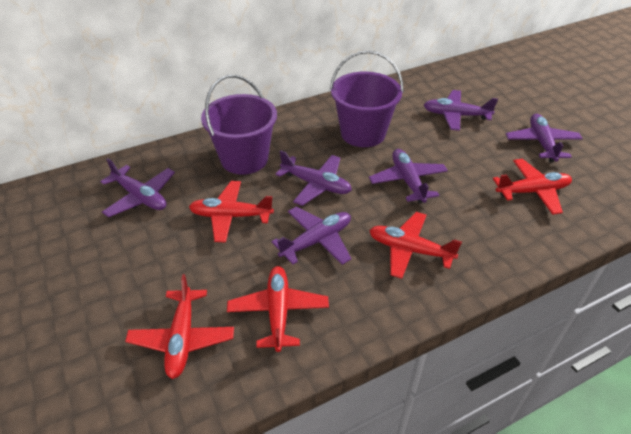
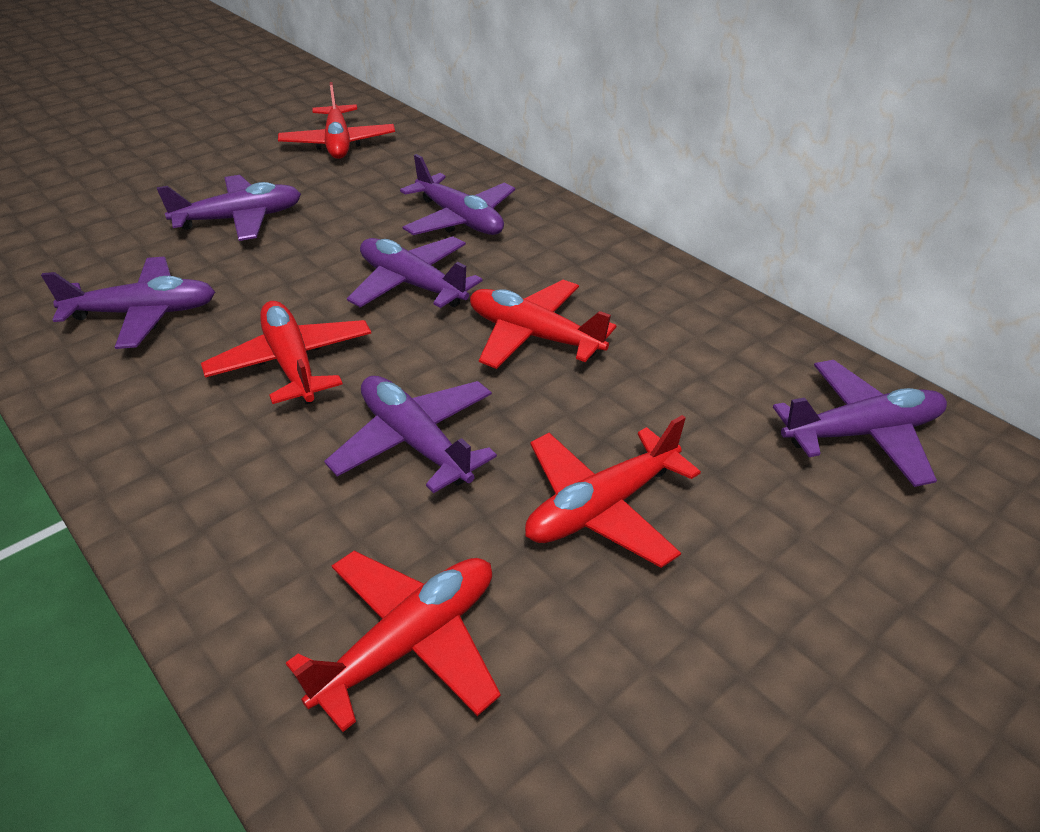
purple bucket: [201,75,277,175] [330,50,404,147] = 2 -> none = 0

